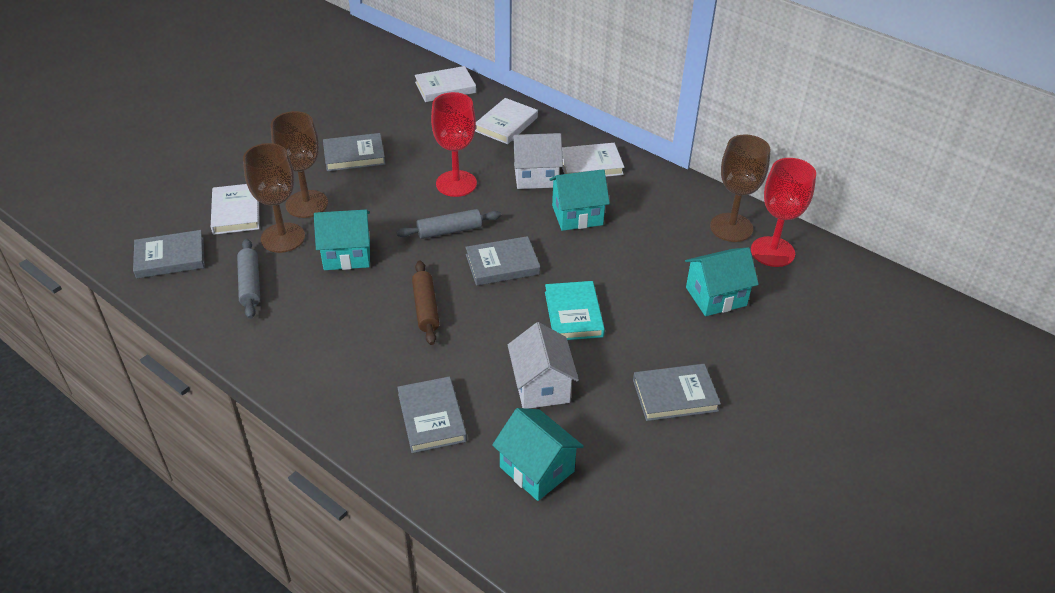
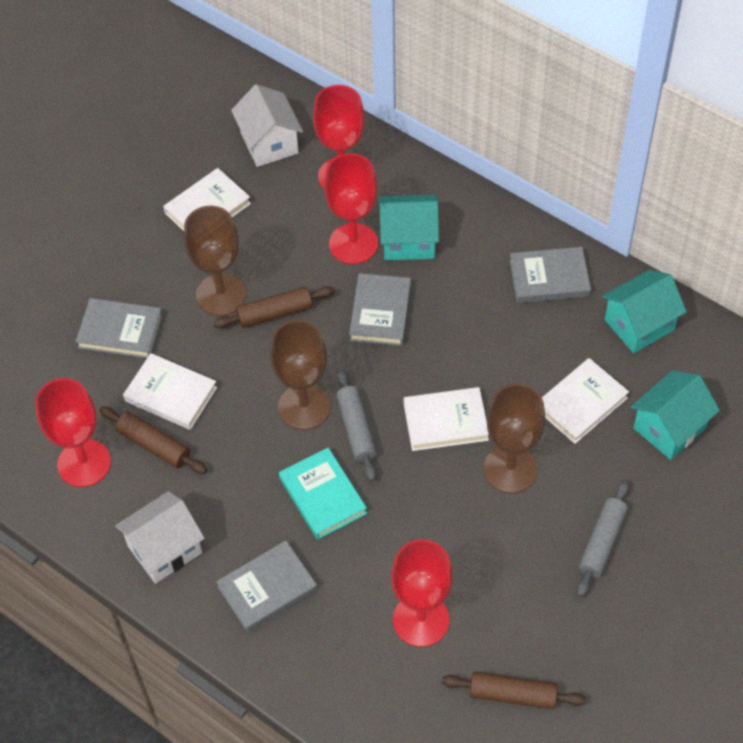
brown rolling pin: [412,261,440,345] = 1 -> [100,406,207,474] [213,286,335,328] [442,672,586,709] = 3
grey book: [133,230,205,279] [323,133,386,171] [397,376,467,453] [465,236,540,286] [633,364,721,421] = 5 -> [75,298,163,358] [216,540,317,632] [349,273,411,346] [510,247,591,303] = 4
red goblet: [431,92,477,197] [751,158,816,267] = 2 -> [35,378,111,487] [313,85,365,189] [324,153,378,264] [391,539,453,647] = 4
turquoise house: [314,210,370,270] [492,408,584,501] [549,169,610,231] [685,247,759,316] = 4 -> [379,195,439,260] [602,270,687,353] [631,371,720,460] = 3

